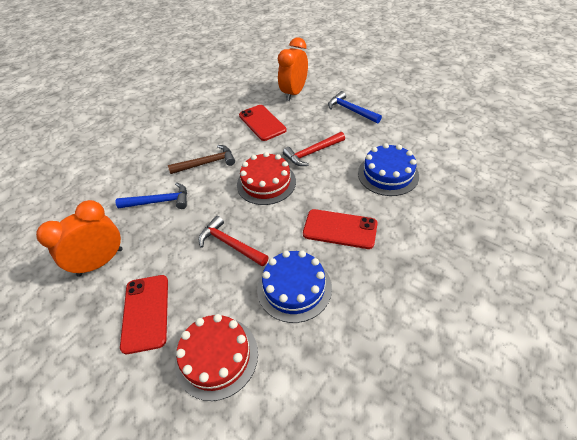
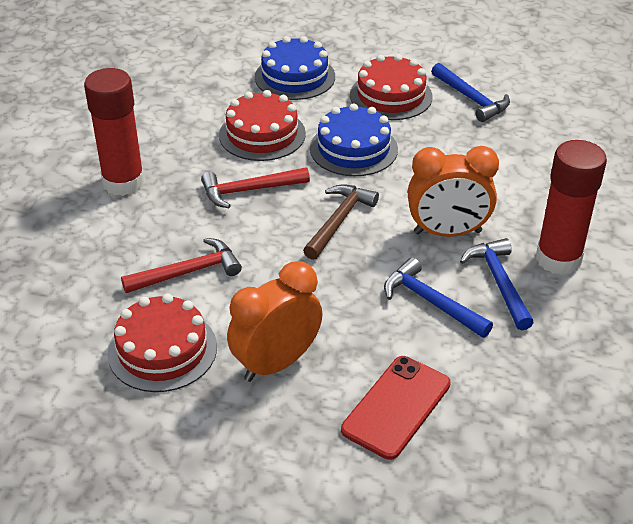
blue hammer: [115,182,187,209] [328,91,382,123] = 2 -> [384,257,493,338] [431,63,510,122] [460,238,534,330] = 3
red cake: [175,314,258,401] [237,152,296,205] = 2 -> [108,294,217,392] [219,90,306,161] [350,54,432,120] = 3
red glue stick: none = 0 -> [84,68,145,196] [536,140,607,275] = 2
red phone: [120,275,168,354] [239,105,287,141] [303,209,378,249] = 3 -> [341,356,451,460] = 1

